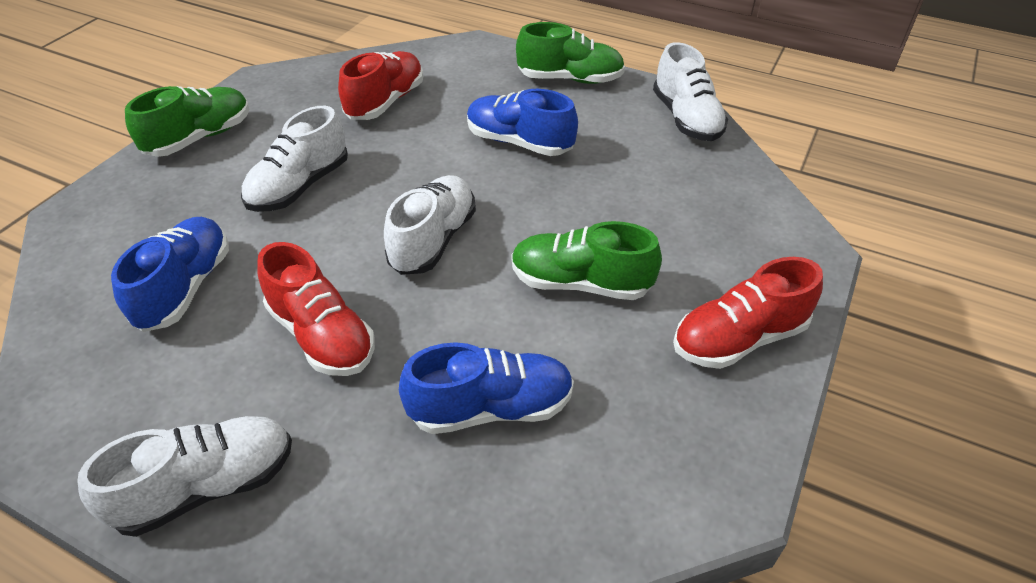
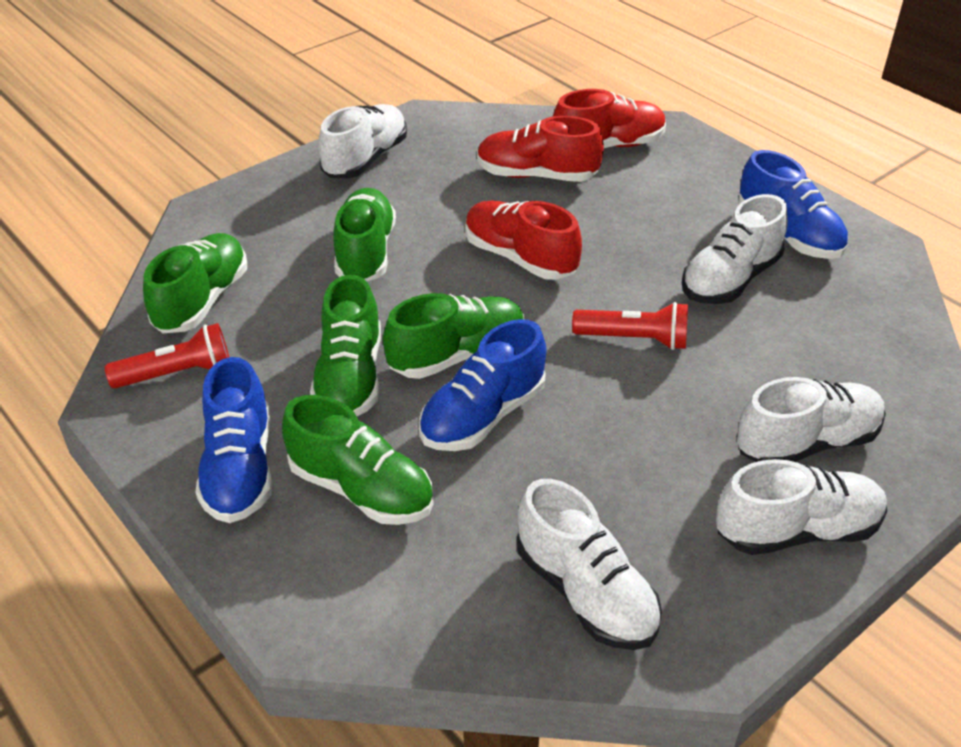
green shoe: [125,86,250,157] [512,221,662,300] [516,22,625,84] = 3 -> [143,233,247,333] [282,395,434,525] [310,275,381,416] [333,188,396,282] [383,293,524,379] = 5
red flashlight: none = 0 -> [105,323,229,388] [572,302,688,350] = 2
white shoe: [77,416,292,537] [241,106,348,212] [384,175,476,275] [653,42,728,141] = 4 -> [319,104,407,178] [517,479,662,650] [682,194,788,304] [716,459,887,555] [737,377,886,462] = 5

